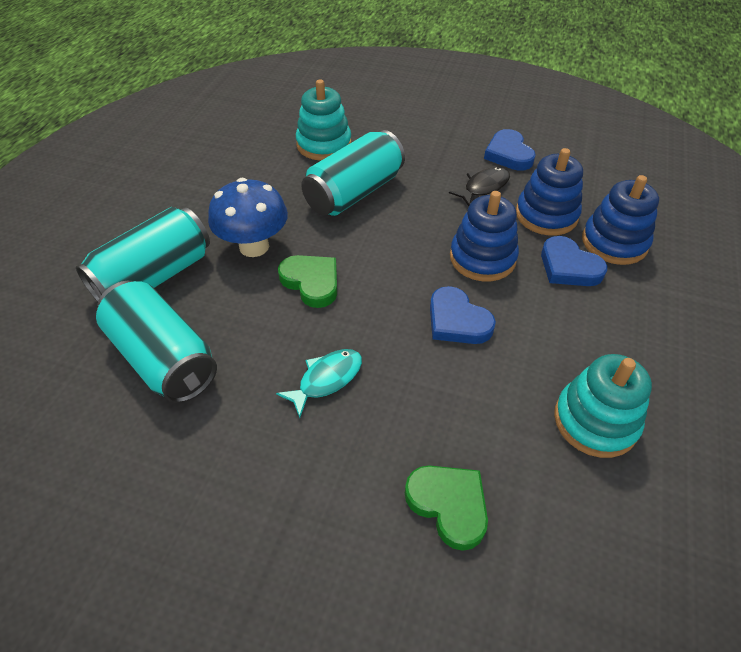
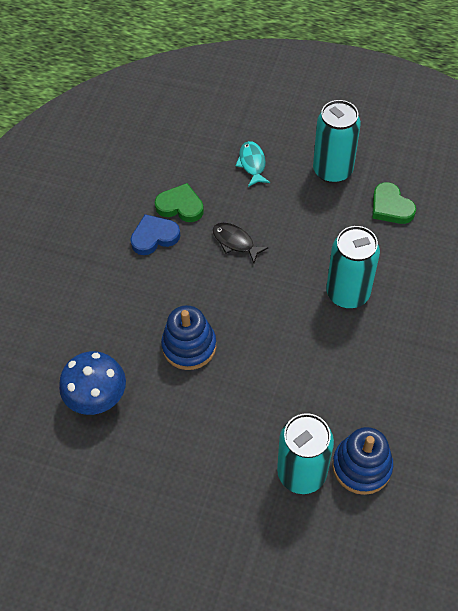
blue heart: [430,286,496,344] [484,129,536,171] [541,236,607,286] = 3 -> [130,214,180,255] = 1
blue stacking toy: [450,191,519,281] [516,148,583,236] [582,175,659,265] = 3 -> [161,305,216,370] [332,427,393,495] = 2
turquoise stacking toy: [296,79,351,161] [554,354,652,458] = 2 -> none = 0

